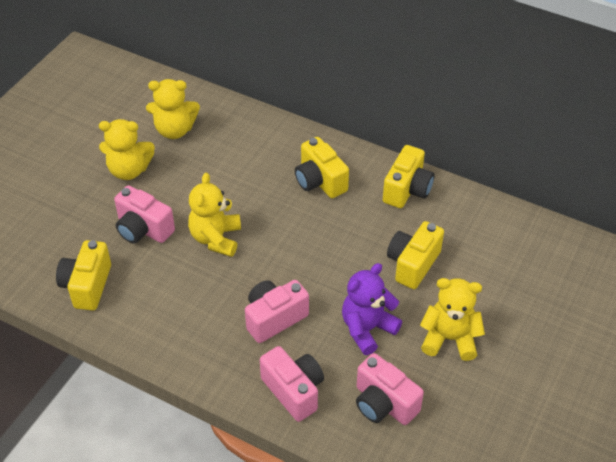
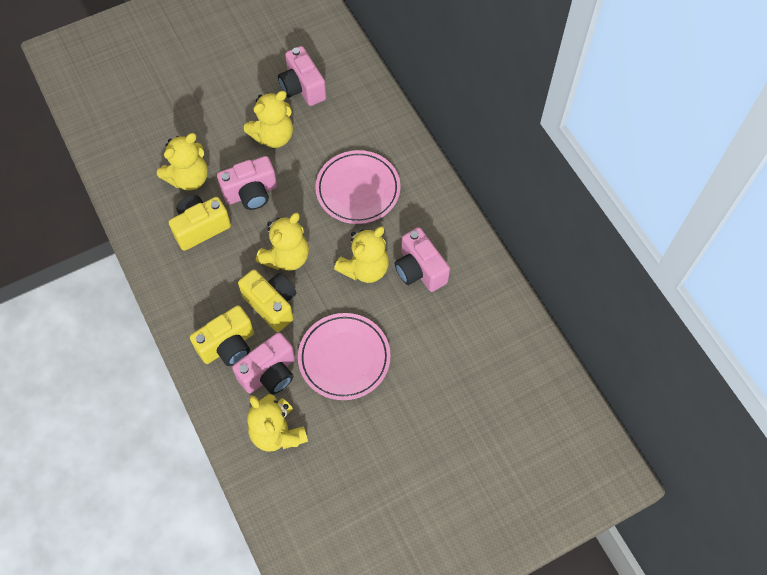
pink plate: none = 0 -> [298,313,391,400] [315,150,401,224] = 2
purple teddy bear: [342,263,402,355] = 1 -> none = 0
yellow camera: [56,240,111,311] [295,137,349,198] [383,145,434,208] [387,221,444,289] = 4 -> [168,195,231,251] [190,305,254,366] [238,269,296,332] = 3
yellow teddy bear: [99,119,155,180] [146,79,200,139] [188,173,241,257] [420,278,485,361] = 4 -> [157,133,208,191] [244,91,293,148] [247,394,308,452] [256,213,309,271] [334,226,389,283] = 5

